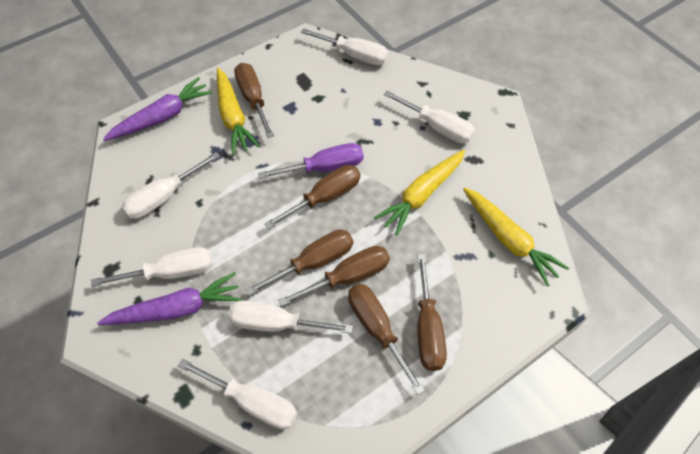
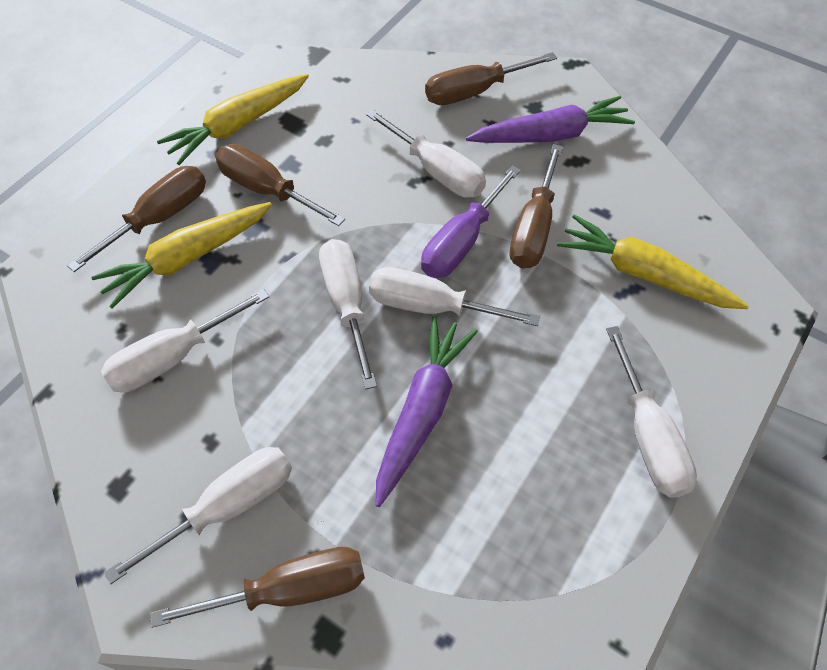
brown screwdriver: [234,63,274,138] [245,230,353,296] [264,165,360,229] [278,246,390,307] [348,284,425,395] [417,254,447,371] = 6 -> [67,166,206,272] [150,547,365,628] [215,144,345,226] [425,52,557,105] [510,144,563,268] = 5

